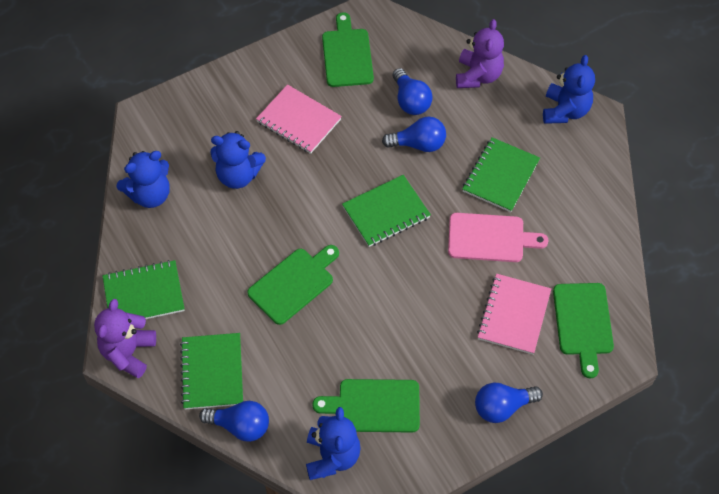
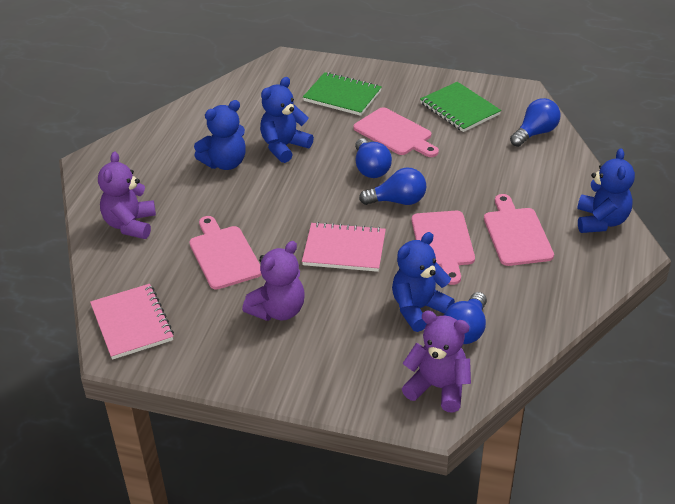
green cutting board: [247,245,339,325] [312,379,420,432] [322,12,374,87] [553,283,614,379] = 4 -> none = 0
green notebook: [102,260,185,319] [180,333,243,410] [342,175,431,247] [462,137,540,212] = 4 -> [303,72,382,116] [420,82,501,132] = 2
pink cutting board: [448,213,548,262] = 1 -> [189,216,262,290] [354,107,439,157] [412,211,475,285] [484,194,554,266] = 4
purple teddy bear: [94,299,156,379] [456,19,504,88] = 2 -> [98,152,156,239] [242,241,305,321] [402,311,471,413] = 3

